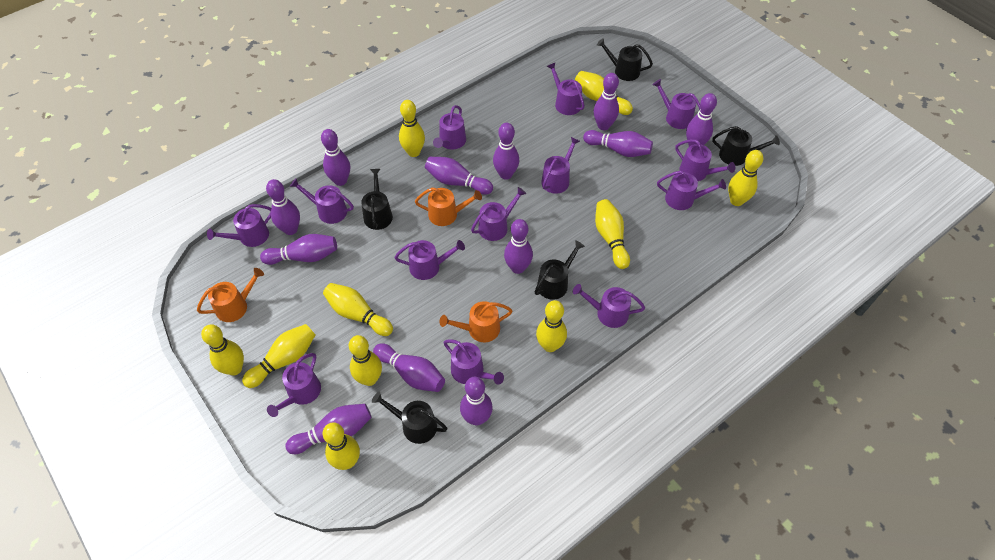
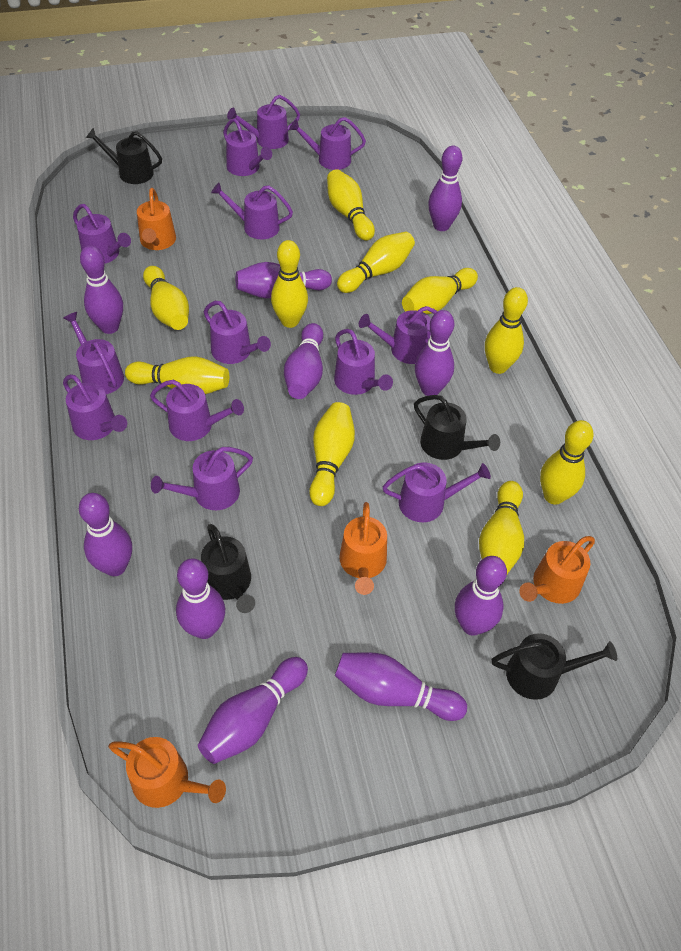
black watering can: [361,169,393,230] [372,392,448,444] [534,240,585,300] [597,38,653,81] [712,126,780,166] = 5 -> [86,128,162,184] [201,524,255,613] [414,395,500,460] [492,633,617,700] = 4
orange watering can: [197,268,264,322] [415,187,482,226] [440,301,513,342] = 3 -> [108,737,226,808] [137,188,176,250] [339,502,387,595] [519,536,595,604] = 4
purple bowling pin: [260,234,337,265] [266,179,300,235] [285,404,372,454] [321,129,350,186] [373,343,445,392] [425,157,493,195] [460,377,493,425] [493,123,519,180] [504,219,533,274] [583,130,653,157] [594,73,619,130] [686,93,717,146] = 12 -> [79,493,132,576] [80,245,123,334] [176,558,225,639] [198,657,308,764] [236,262,332,299] [284,323,323,399] [335,652,467,721] [415,310,454,396] [428,146,462,231] [455,556,507,636] = 10

